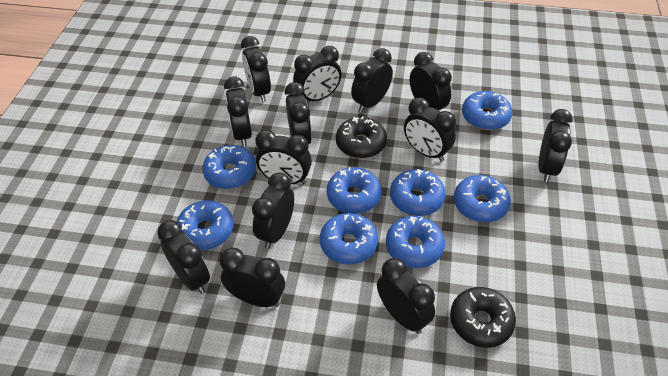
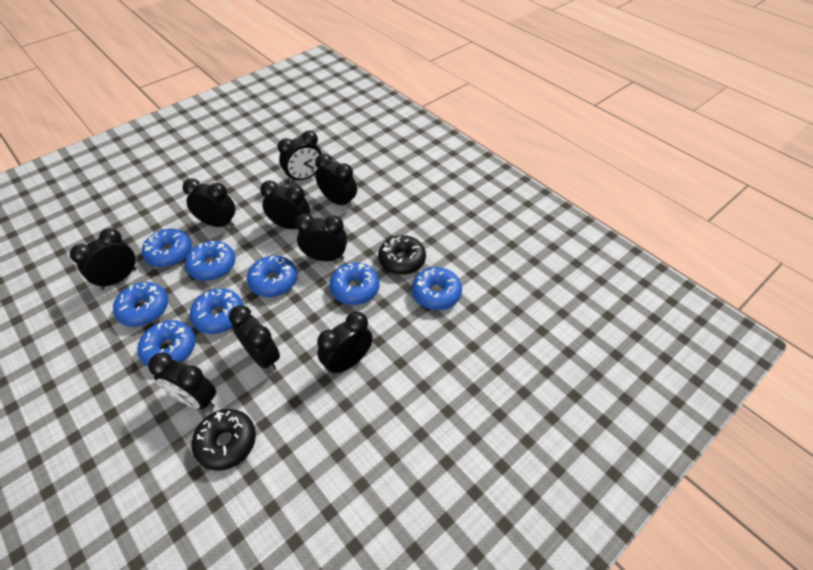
black clock: [157,220,210,294] [220,248,285,307] [224,77,252,147] [241,36,271,102] [252,172,294,249] [255,130,312,184] [285,82,312,144] [293,46,342,101] [351,48,393,113] [377,258,435,334] [404,98,456,162] [410,52,452,110] [539,109,573,182] = 13 -> [70,228,137,290] [148,353,216,409] [182,178,235,227] [229,305,280,371] [260,180,310,229] [278,130,322,183] [295,213,347,261] [315,154,357,208] [317,312,373,375] = 9

